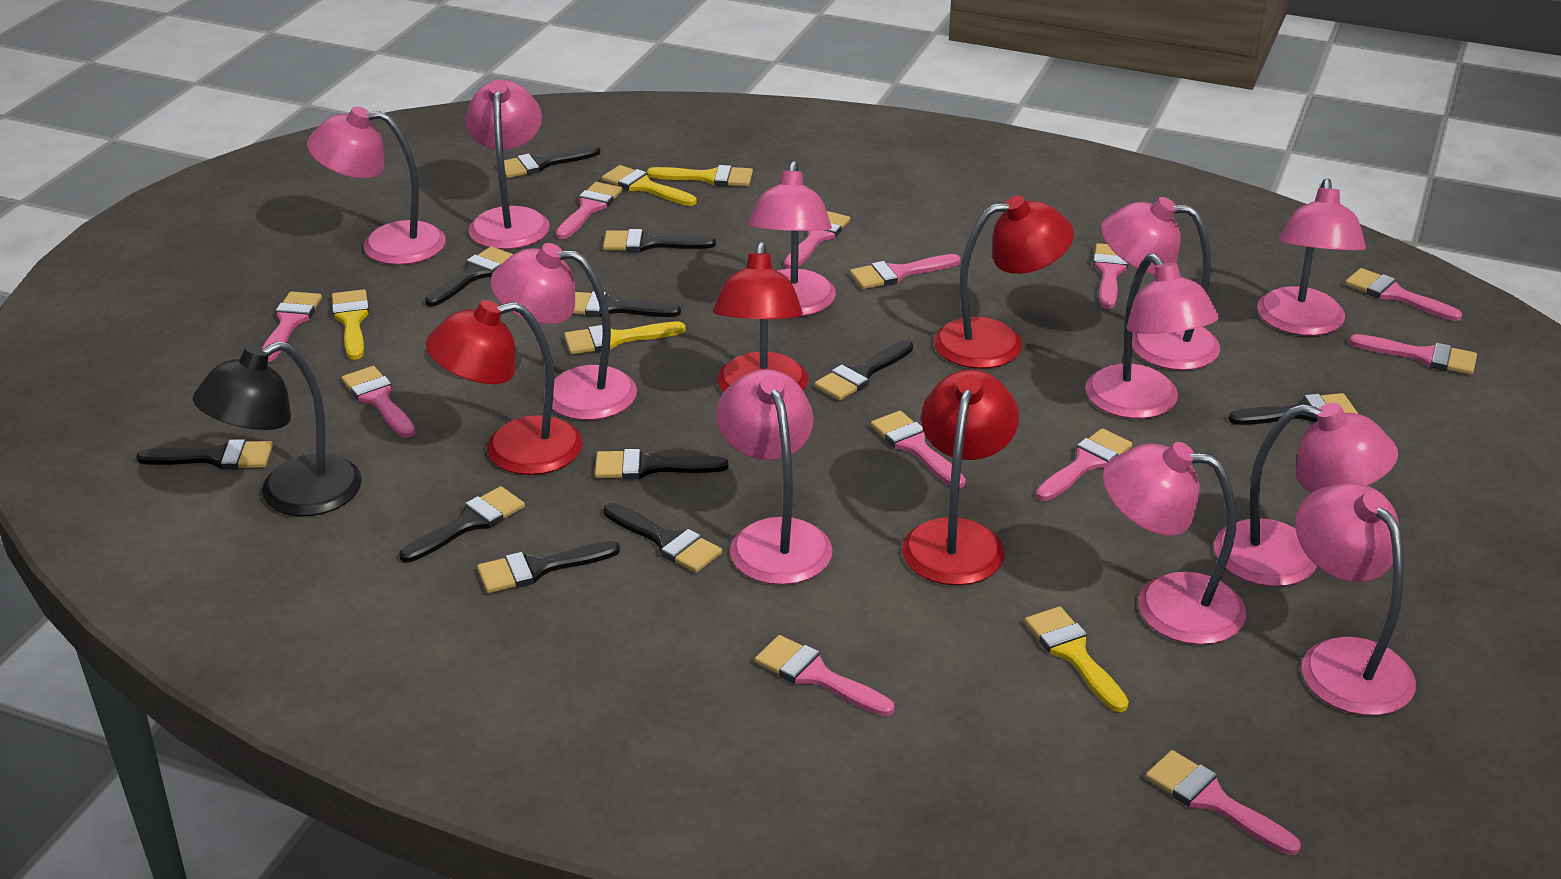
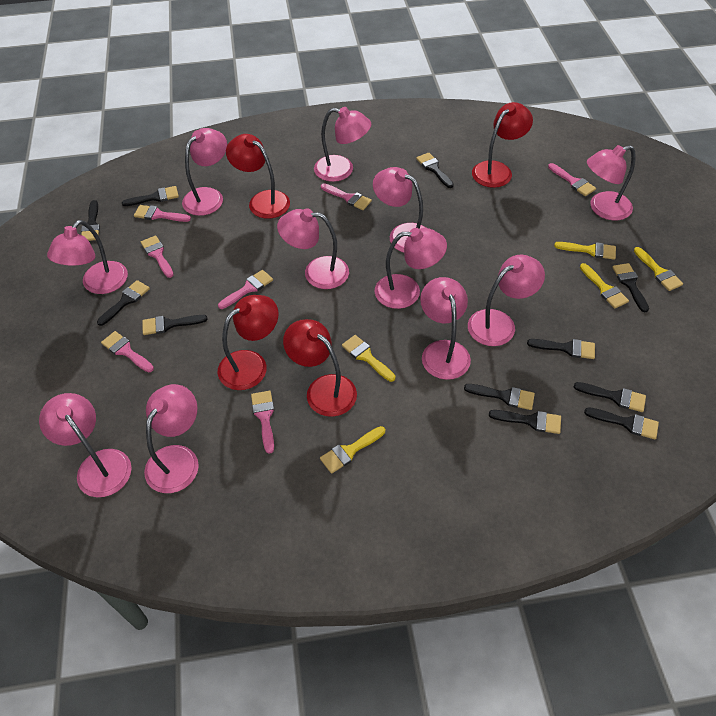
black lamp: [193,341,362,516] = 1 -> none = 0
pink brush: [262,291,322,362] [342,366,415,438] [556,182,622,239] [755,635,894,716] [784,211,850,269] [850,254,961,289] [871,411,966,488] [1036,428,1132,501] [1093,243,1128,309] [1146,750,1301,855] [1345,268,1463,321] [1349,334,1477,375] = 12 -> [101,331,154,373] [134,205,191,222] [141,235,174,278] [218,270,273,309] [251,391,274,454] [321,183,372,210] [548,163,596,196] = 7

